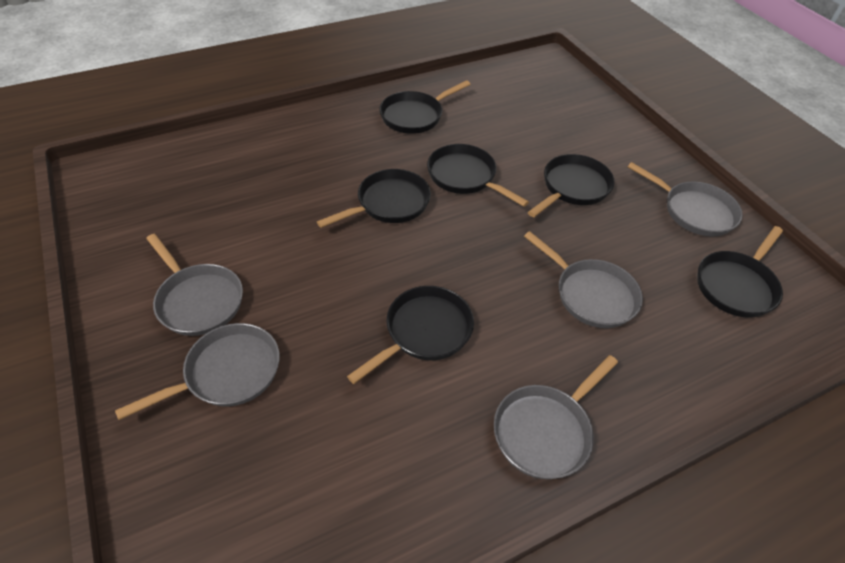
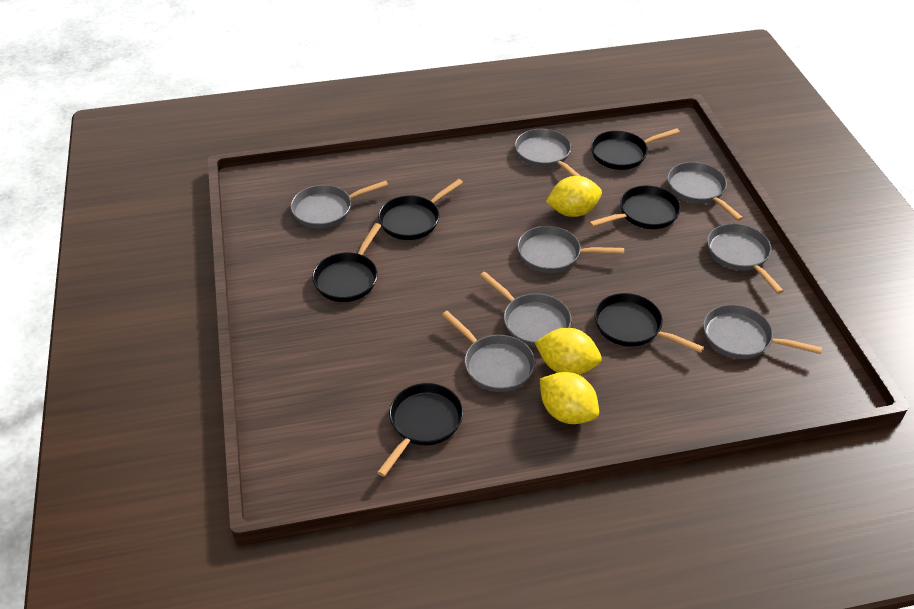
grey pan: [115,323,280,420] [146,234,243,336] [494,355,618,479] [524,231,643,328] [628,162,743,236] = 5 -> [291,180,388,228] [442,311,535,392] [480,272,571,347] [515,129,581,176] [517,226,624,273] [667,162,743,221] [703,305,822,359] [707,223,784,294] = 8
yellow lemon: none = 0 -> [534,328,602,375] [540,372,599,424] [546,176,602,217] = 3

